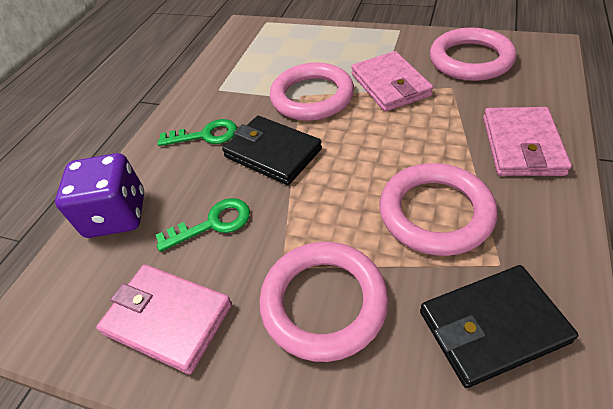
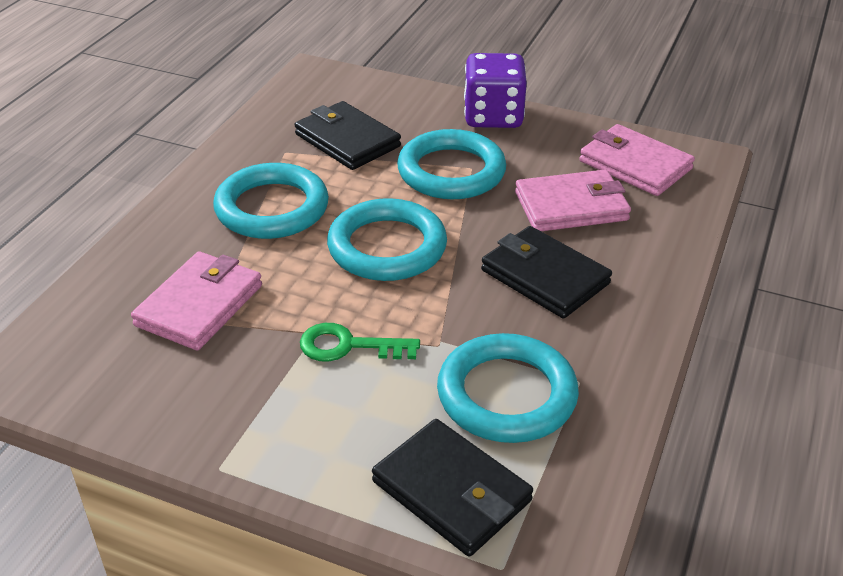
black wallet: [222,116,322,185] [420,265,578,388] = 2 -> [295,101,401,170] [372,419,533,557] [481,226,612,319] = 3
green key: [156,198,250,252] [158,119,237,146] = 2 -> [300,323,420,362] = 1
pink ring: [259,242,389,362] [270,63,354,121] [380,163,497,256] [430,27,517,81] = 4 -> none = 0
turquoise ring: none = 0 -> [213,163,329,239] [327,198,447,281] [397,129,506,199] [437,333,579,443] = 4

